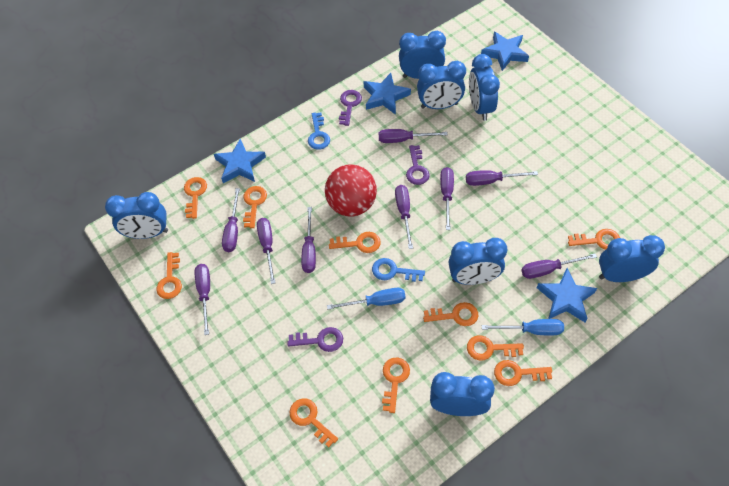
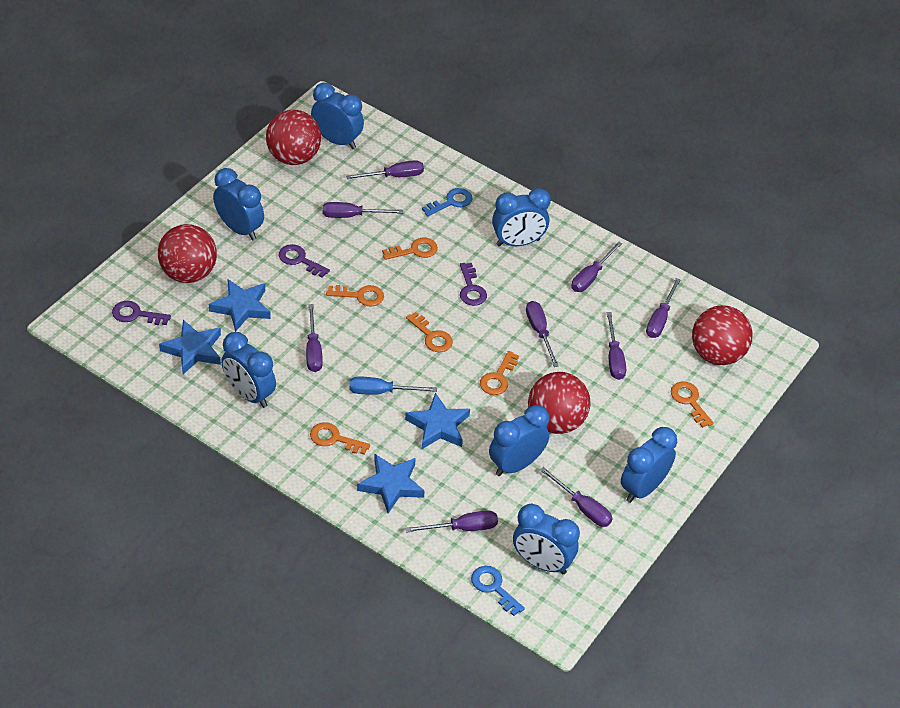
blue screwdriver: [327,288,405,310] [482,319,564,335] = 2 -> [349,377,437,395] = 1
orange key: [156,252,182,299] [184,177,207,219] [243,186,267,228] [289,398,338,447] [329,232,381,253] [382,357,410,413] [423,302,478,326] [467,335,524,361] [494,360,552,386] [568,229,620,250] = 10 -> [310,422,370,455] [326,285,384,307] [382,238,438,260] [406,312,453,352] [480,351,519,395] [671,382,714,428] = 6
red ball: [325,164,377,216] = 1 -> [158,224,217,283] [266,110,321,165] [528,372,591,434] [692,305,752,365] = 4

